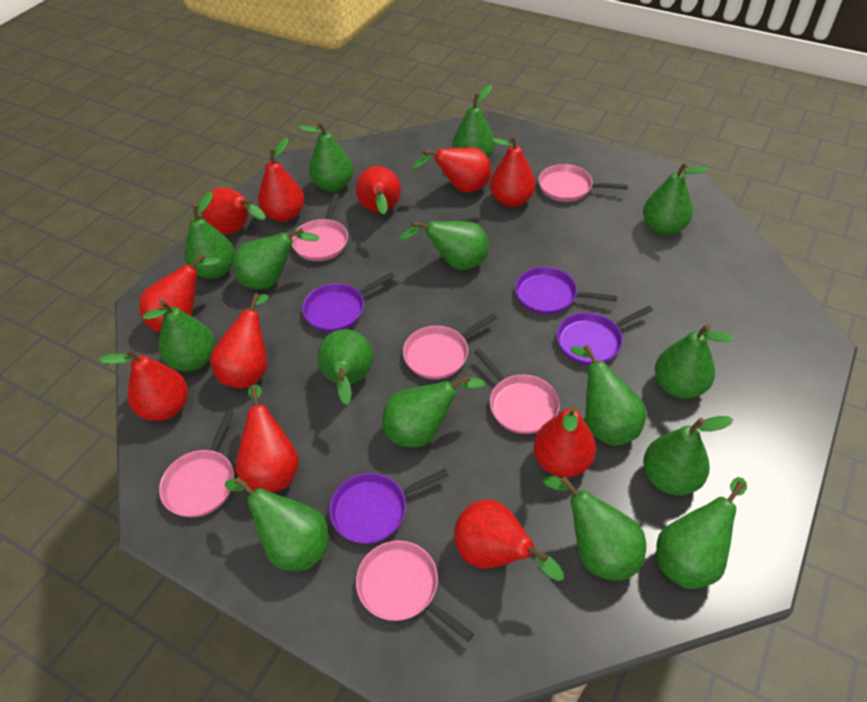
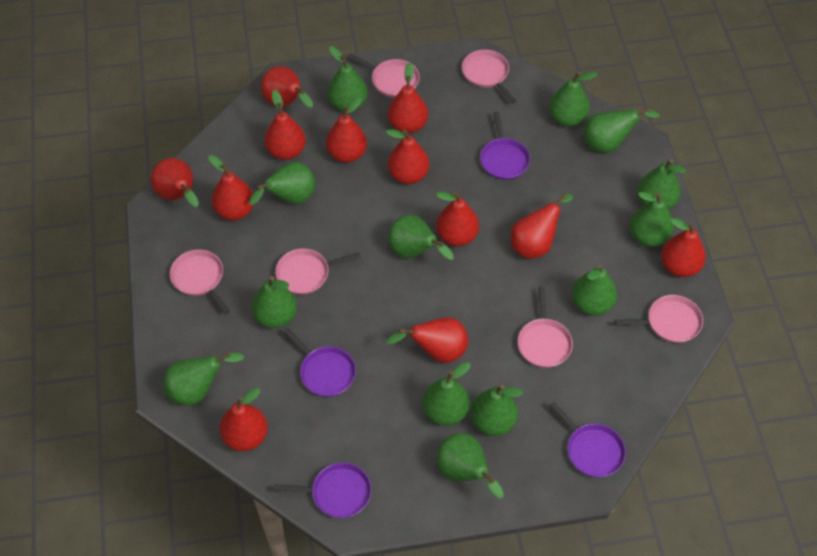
green pear: [143,300,215,371] [185,192,235,279] [225,477,329,571] [233,228,320,289] [299,121,353,192] [317,329,373,405] [382,375,485,447] [399,221,489,270] [453,85,495,158] [542,476,646,581] [570,345,646,446] [643,162,708,235] [643,416,733,495] [655,324,733,399] [656,477,747,589] = 15 -> [163,352,244,406] [249,162,315,205] [251,276,297,328] [327,46,368,111] [388,215,454,260] [423,362,470,426] [437,433,504,498] [471,385,523,436] [549,72,598,127] [572,264,617,316] [584,107,660,153] [630,192,674,247] [637,159,686,210] = 13
red pear: [99,348,188,421] [139,254,221,332] [202,187,266,234] [210,293,269,388] [236,385,299,493] [258,138,305,222] [356,166,401,214] [412,148,491,193] [454,500,564,581] [490,135,536,207] [533,405,596,477] = 11 -> [151,158,199,207] [208,155,254,220] [219,388,268,451] [261,66,313,107] [264,89,306,160] [326,97,367,163] [386,129,429,184] [386,317,468,363] [388,62,428,133] [436,192,479,246] [511,193,573,259] [661,218,706,277] = 12

